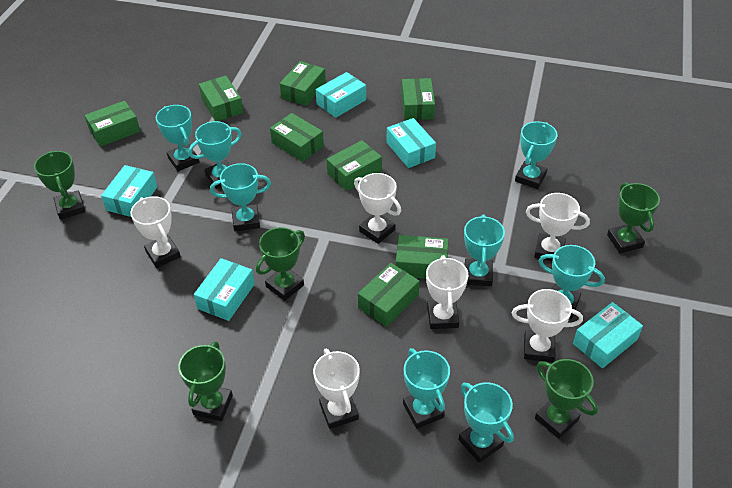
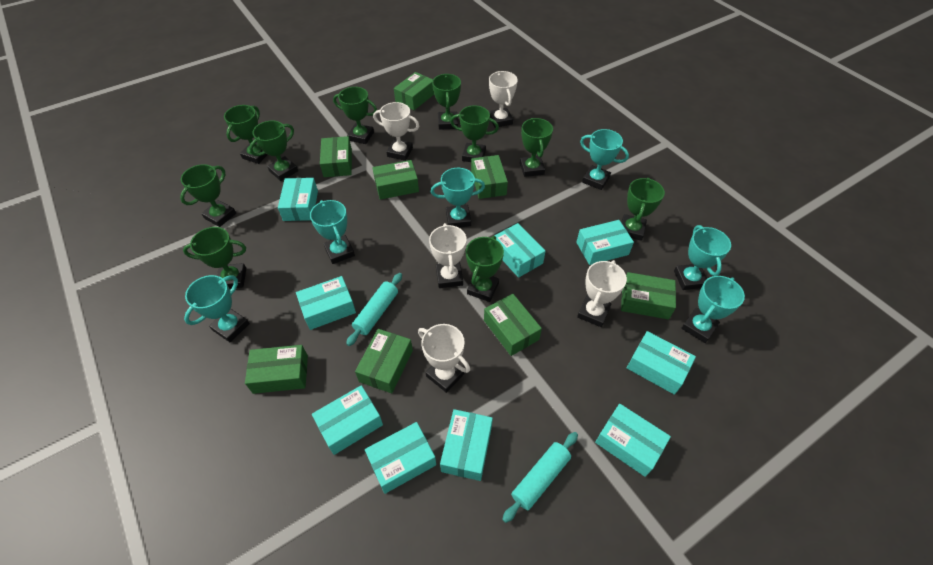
green trophy: [34,151,85,220] [178,341,233,421] [256,227,305,301] [535,359,598,439] [607,182,660,253] = 5 -> [180,164,236,227] [183,227,246,289] [224,105,267,164] [249,121,298,181] [333,87,377,144] [432,74,461,130] [450,105,499,162] [466,236,504,302] [520,118,553,177] [621,178,665,241] = 10
turquoise box: [101,165,157,217] [194,258,255,321] [316,72,366,118] [387,118,436,168] [573,302,643,368] = 5 -> [278,178,318,221] [296,276,356,330] [312,385,383,455] [365,422,436,494] [440,409,493,481] [494,223,546,278] [576,220,634,265] [595,404,671,477] [627,331,696,395] = 9
turquoise rolling pin: none = 0 -> [346,273,402,346] [502,432,578,523] = 2
turquoise trophy: [156,105,199,171] [188,121,242,189] [210,163,271,231] [403,348,450,429] [458,382,514,463] [464,214,505,286] [515,121,557,189] [539,245,605,319] = 8 -> [184,275,250,342] [310,200,355,264] [431,168,485,228] [580,129,629,190] [674,225,731,290] [681,276,745,343] = 6
white trophy: [130,196,181,268] [313,349,360,429] [354,173,401,244] [426,255,468,329] [512,289,583,362] [526,193,590,261] = 6 -> [373,102,419,161] [418,324,470,393] [429,223,467,288] [489,71,518,128] [577,260,627,327] = 5

